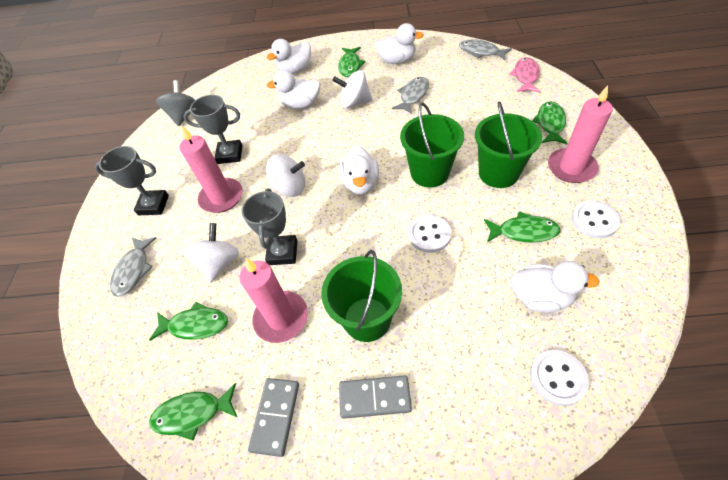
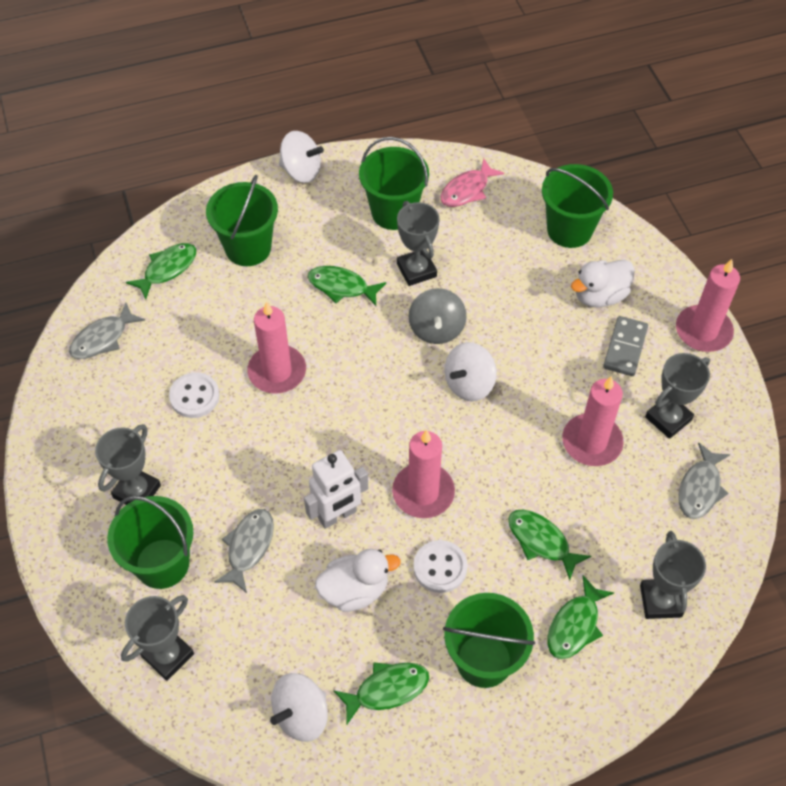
green bucket: [321,250,402,342] [400,102,464,188] [475,101,542,188] = 3 -> [107,496,193,589] [206,175,278,266] [359,137,429,230] [443,593,535,688] [542,164,613,248] = 5
grey domino: [248,378,299,457] [339,375,412,419] = 2 -> [603,316,648,376] = 1
grey trophy: [95,146,169,215] [183,95,243,164] [241,188,297,265] = 3 -> [95,424,161,505] [121,595,194,681] [397,201,440,286] [640,531,706,619] [645,353,710,439] = 5
pink candle: [180,126,243,213] [239,258,308,343] [548,85,613,183] = 3 -> [247,301,306,394] [392,430,455,518] [562,376,624,466] [676,259,740,352] = 4
white button: [408,215,451,253] [530,350,589,406] [572,201,620,238] = 3 -> [169,372,220,418] [413,540,468,593] = 2
white duck: [266,70,320,109] [267,39,311,74] [339,145,379,194] [374,23,424,64] [511,261,600,313] = 5 -> [315,549,401,612] [571,260,635,308] = 2
white robot: none = 0 -> [304,450,368,529] = 1

